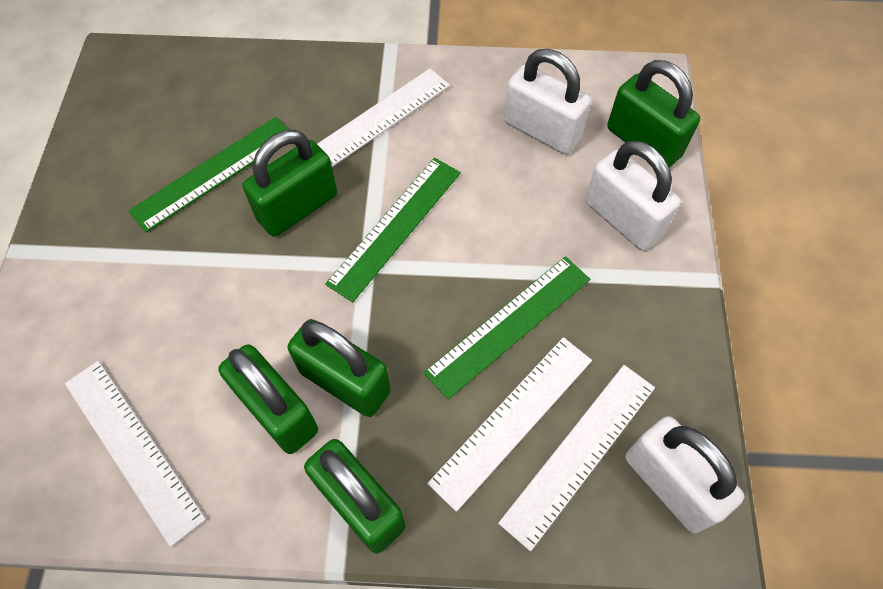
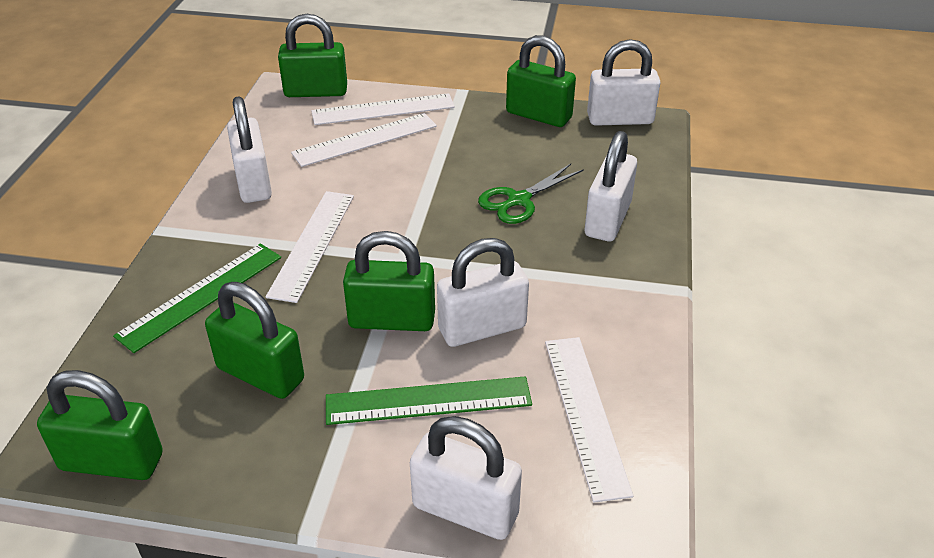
green ruler: [128,117,288,233] [325,158,461,302] [424,256,590,399] = 3 -> [113,243,281,353] [326,376,532,425] = 2
green scissors: none = 0 -> [478,164,584,224] = 1
white padlock: [504,49,591,154] [585,140,681,251] [625,416,744,533] = 3 -> [227,96,272,203] [410,416,522,540] [437,238,529,347] [585,131,637,241] [587,39,660,126] = 5

